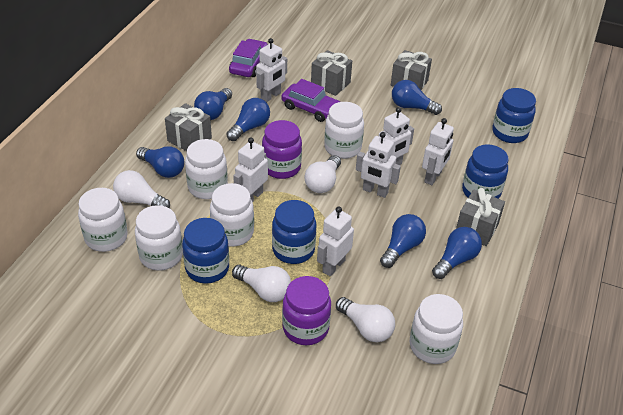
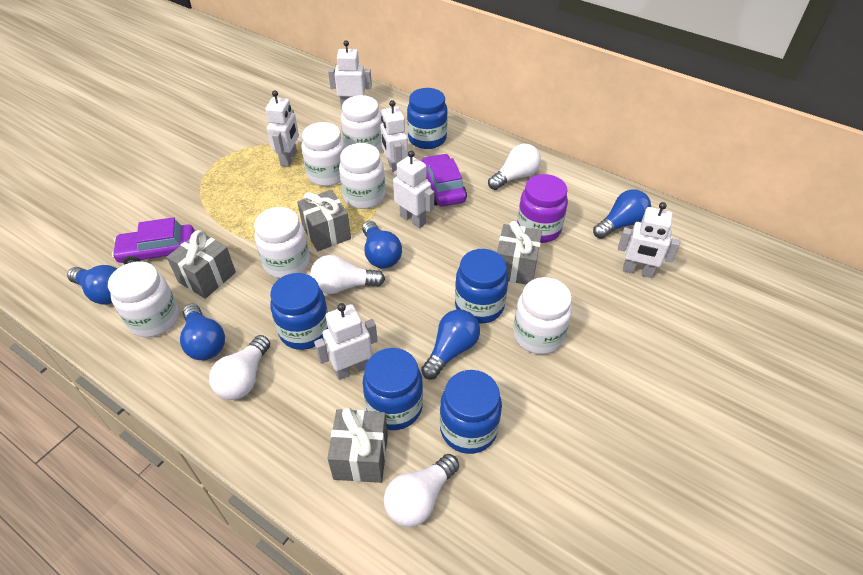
blue jar: [182,218,229,284] [272,200,316,264] [462,144,509,199] [492,88,536,143] = 4 -> [270,273,328,350] [363,348,423,430] [407,88,448,149] [440,370,502,454] [455,249,508,324] = 5
blue light bulb: [136,146,184,178] [194,88,232,120] [226,98,270,141] [380,214,426,268] [392,80,442,115] [432,227,482,279] = 6 -> [67,265,117,305] [180,303,225,360] [362,221,402,268] [421,310,480,379] [593,189,651,239] = 5
purple jar: [262,120,302,179] [282,276,331,345] = 2 -> [517,174,568,243] = 1

